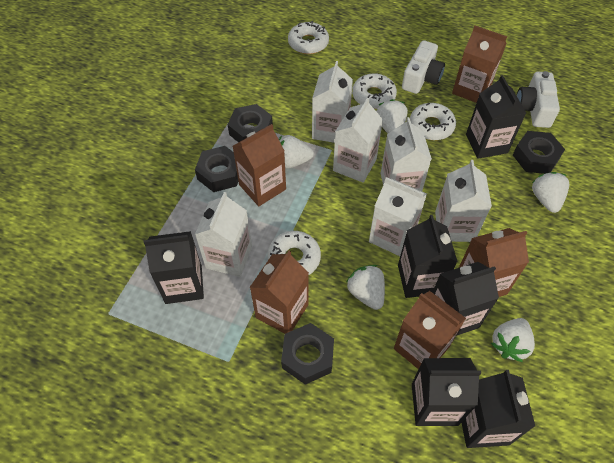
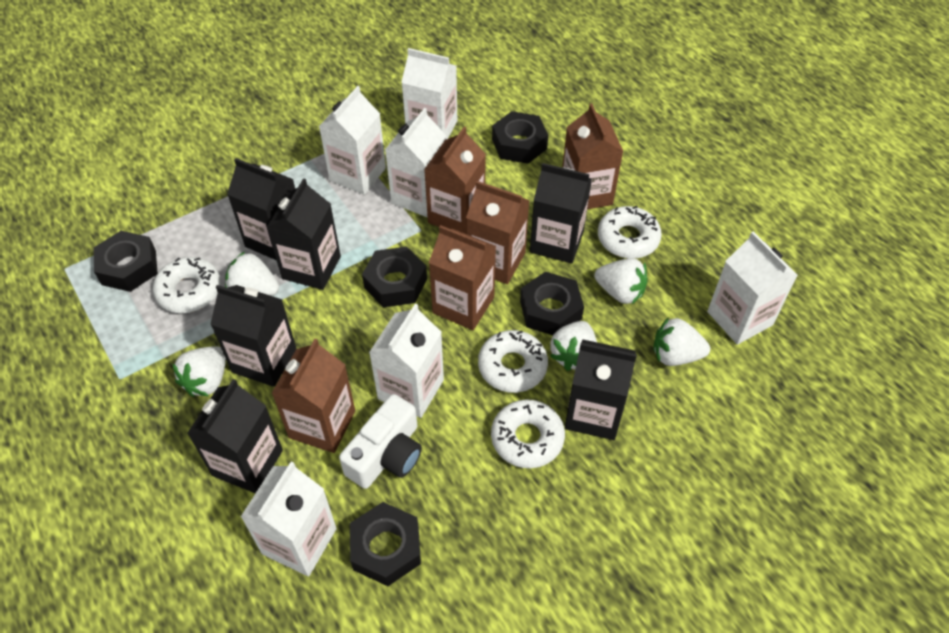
black nut: [195,146,238,192] [228,104,273,143] [281,323,334,385] [513,131,565,174] = 4 -> [93,231,158,292] [350,502,421,586] [362,247,427,307] [492,111,548,164] [520,272,584,335] = 5
white camera: [402,40,445,94] [516,71,560,128] = 2 -> [339,394,422,489] = 1

